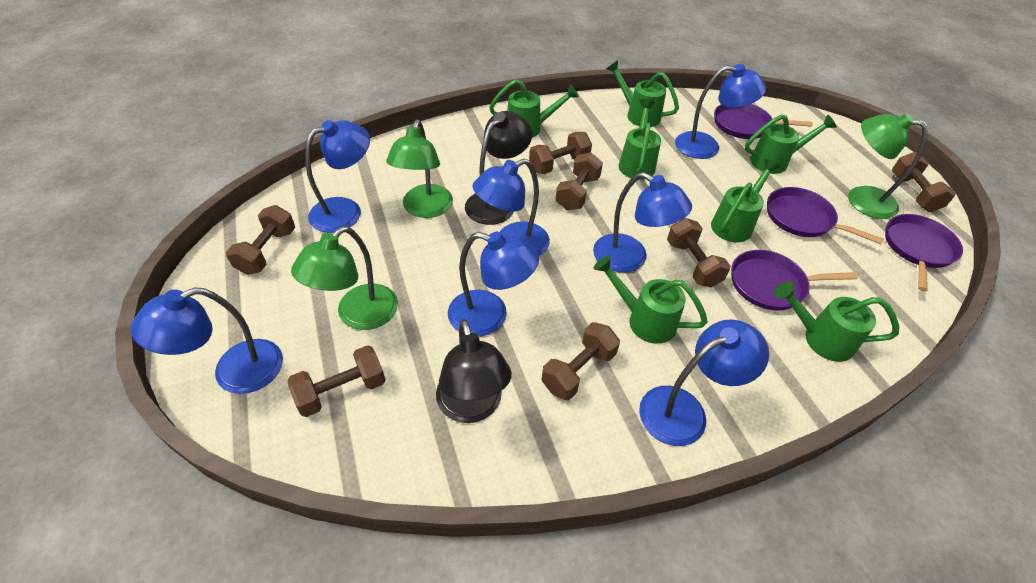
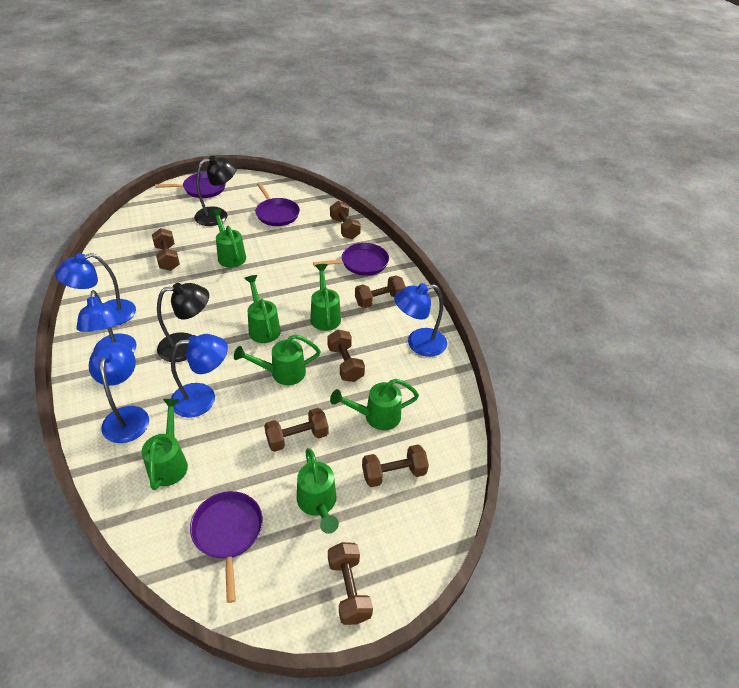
blue lamp: [131,288,283,394] [305,120,370,233] [448,232,539,337] [473,159,550,256] [593,172,692,273] [639,319,769,446] [675,64,766,159] = 7 -> [55,253,136,326] [77,290,137,353] [89,342,149,443] [171,334,228,418] [394,283,447,357] = 5
green lamp: [291,226,398,330] [386,120,453,218] [848,113,928,219] = 3 -> none = 0

